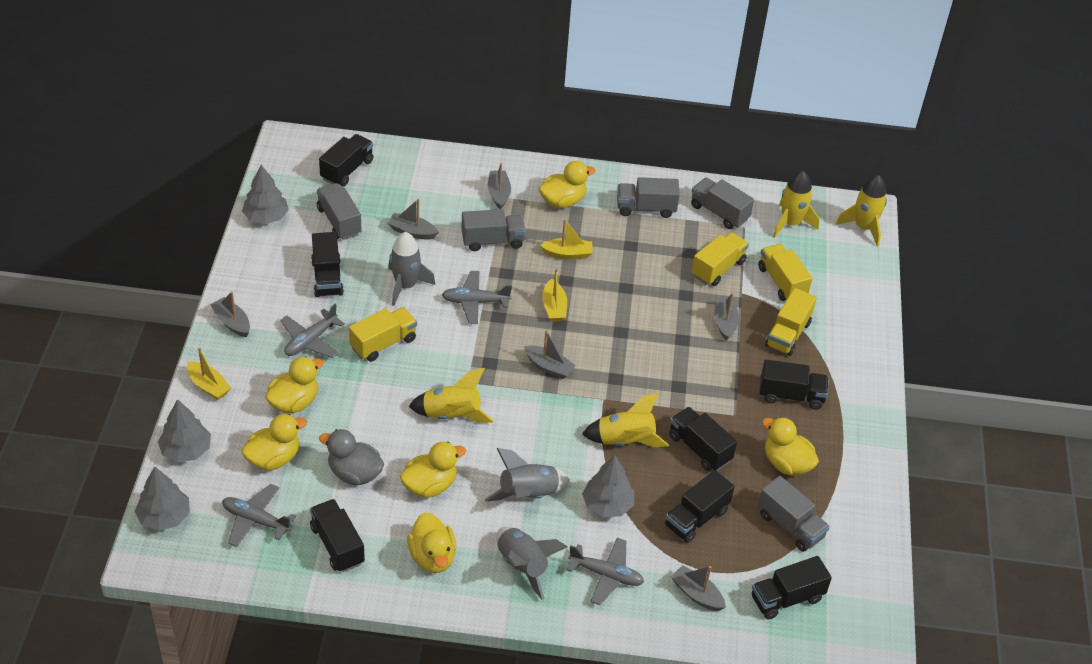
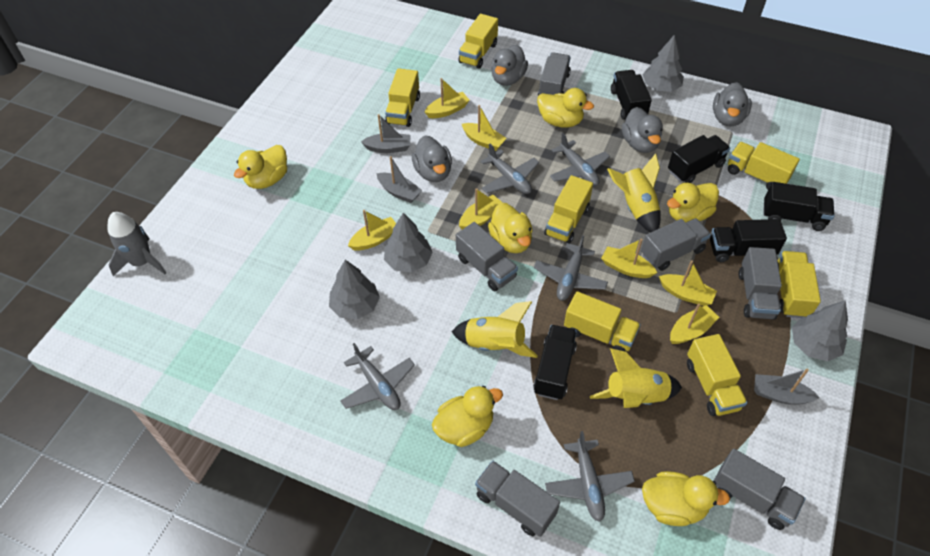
black truck: [310,499,365,572] [311,232,344,297] [319,134,373,186] [665,470,735,543] [669,407,737,471] [752,556,832,620] [760,360,829,410] = 7 -> [533,325,577,400] [611,70,652,120] [668,135,730,183] [710,219,787,262] [764,182,834,231] = 5
grey boat: [210,291,250,337] [388,199,439,240] [488,163,511,209] [524,330,576,379] [671,565,726,611] [714,293,739,341] = 6 -> [361,114,410,153] [376,156,422,203] [754,369,820,405] = 3
grey duck: [319,429,384,485] = 1 -> [412,135,452,182] [491,45,528,86] [622,107,663,153] [713,82,752,127] = 4
grey plane: [222,484,296,547] [280,304,345,358] [442,271,512,324] [567,538,644,605] = 4 -> [340,343,415,410] [480,144,539,194] [534,235,608,301] [545,431,635,522] [550,133,610,186] = 5
grey rocket: [388,232,436,306] [485,448,571,502] [496,527,567,600] = 3 -> [108,212,166,276] = 1
grey truck: [317,183,362,240] [462,209,526,251] [617,177,680,218] [691,178,754,229] [758,476,830,552] = 5 -> [456,222,518,291] [475,460,560,537] [538,52,571,96] [641,218,711,271] [714,449,805,530] [738,247,782,320] = 6
yellow boat: [187,347,231,400] [540,219,593,259] [542,268,567,322] = 3 -> [348,210,396,251] [425,78,470,118] [459,188,503,229] [462,105,507,151] [601,239,657,278] [659,260,717,306] [670,304,719,344] = 7
yellow rocket: [409,368,494,423] [582,392,669,447] [773,171,819,238] [836,175,887,247] = 4 -> [452,301,538,358] [590,348,682,408] [607,153,660,232] = 3
yellow truck: [349,307,417,362] [692,232,749,286] [758,244,812,301] [765,288,817,356] = 4 -> [385,68,420,127] [458,14,498,69] [544,175,593,244] [564,291,641,352] [687,334,747,416] [728,142,800,189] [778,251,821,318] = 7

